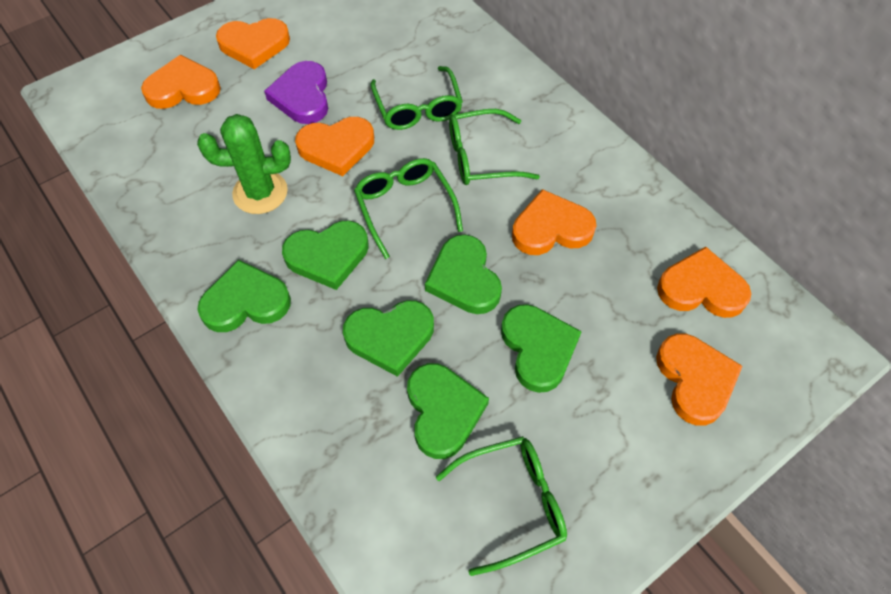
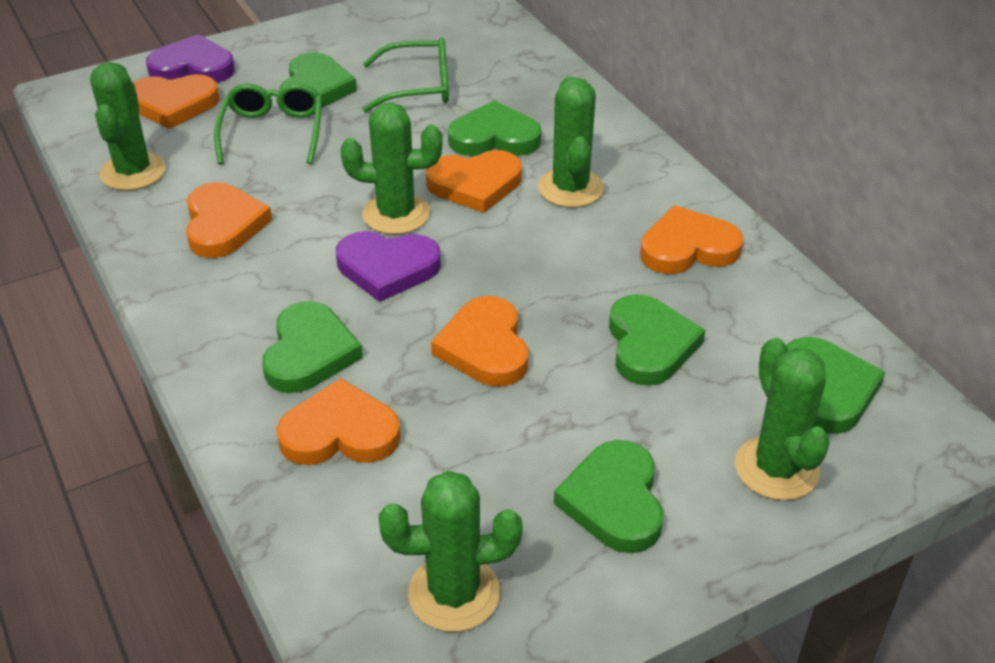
green cactus: [197,114,291,214] = 1 -> [90,62,166,191] [341,102,443,235] [379,471,522,632] [538,77,604,208] [735,338,830,500] = 5
green glasses: [354,158,463,259] [370,66,463,130] [436,436,567,576] [449,109,540,185] = 4 -> [214,83,322,164] [362,37,449,112] = 2
purple heart: [264,61,328,124] = 1 -> [146,34,235,83] [336,231,441,302] = 2

